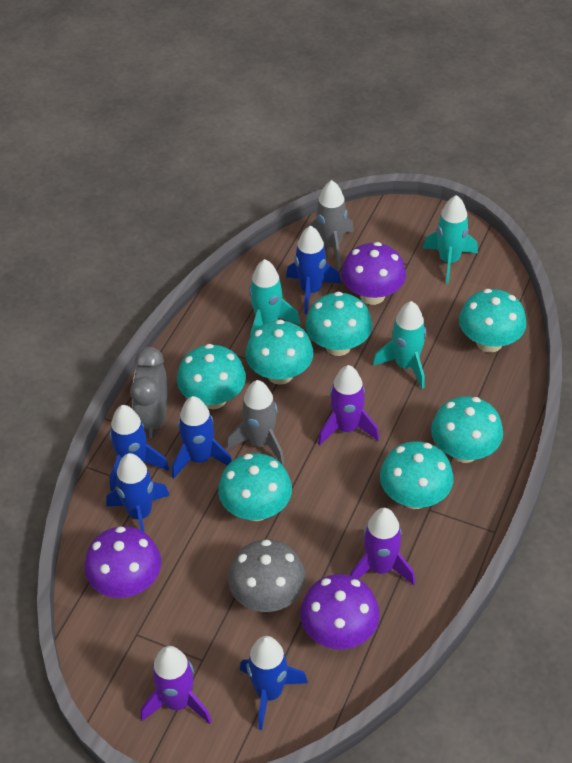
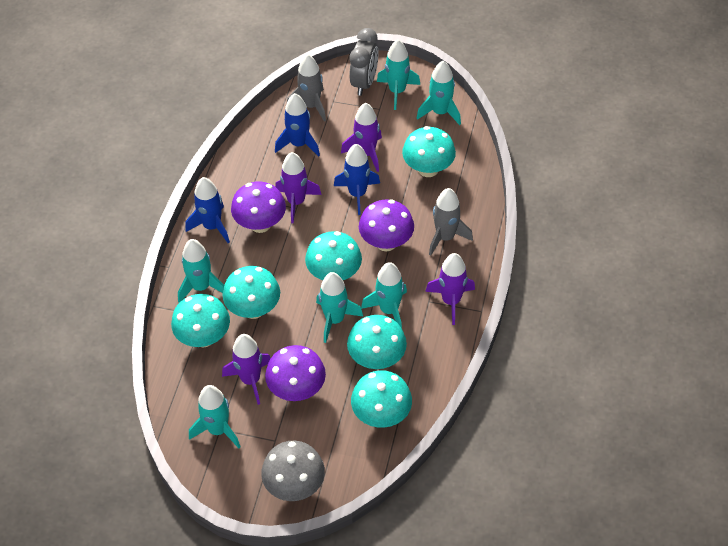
blue rocket: [107,453,170,533] [110,405,169,491] [172,396,232,479] [240,636,308,730] [286,225,341,314] = 5 -> [185,177,230,243] [275,93,320,157] [334,144,380,215] = 3
purple rocket: [141,646,212,724] [318,365,379,445] [350,508,415,585] = 3 -> [222,334,271,405] [275,152,322,223] [341,103,382,172] [425,253,475,325] = 4
turquoise mushroom: [177,344,246,409] [218,453,292,521] [245,320,314,385] [305,292,372,356] [380,441,454,509] [431,396,503,463] [459,289,527,353] = 7 -> [171,294,230,347] [223,266,280,319] [305,231,362,280] [347,315,407,369] [351,370,412,428] [402,126,456,177] = 6
turquoise rocket: [249,259,300,337] [373,301,426,389] [423,195,478,284] = 3 -> [178,239,224,303] [189,385,241,448] [316,272,363,343] [361,262,407,328] [377,40,420,110] [417,61,461,125] = 6

